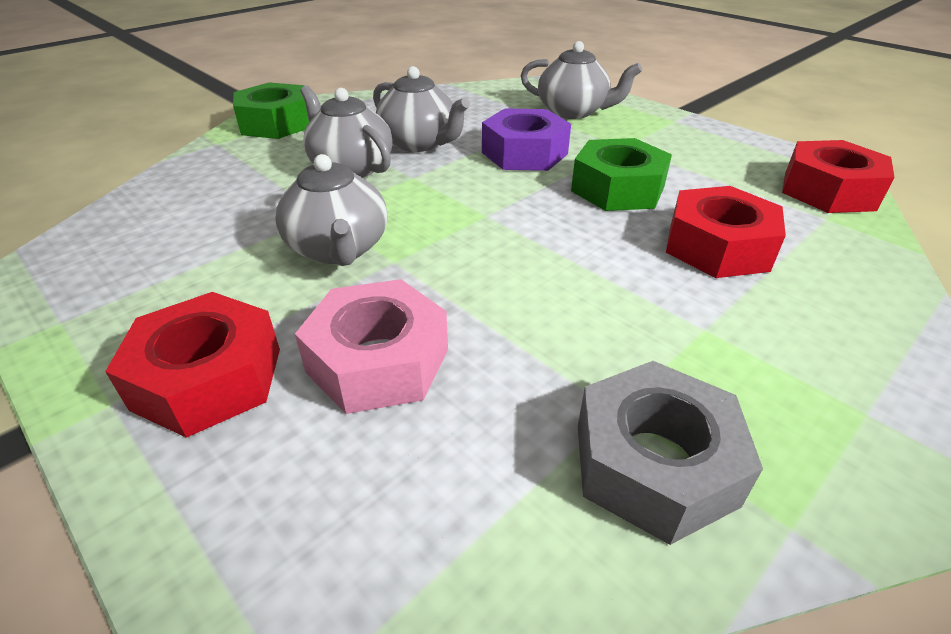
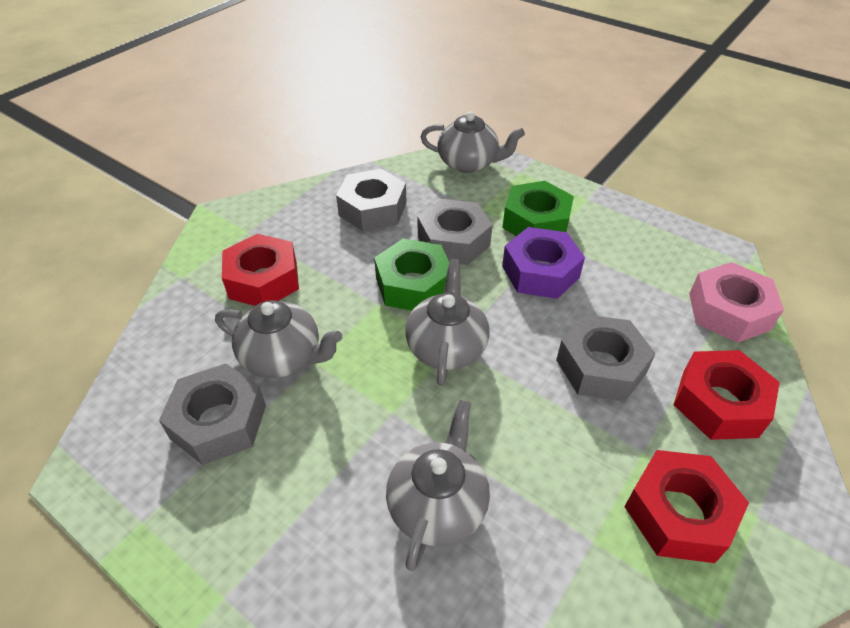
grey nut: [578,361,763,545] = 1 -> [159,364,266,465] [336,169,406,231] [417,199,493,265] [556,314,656,402] = 4

